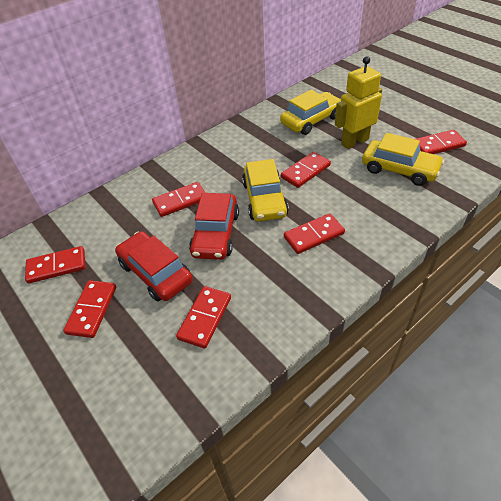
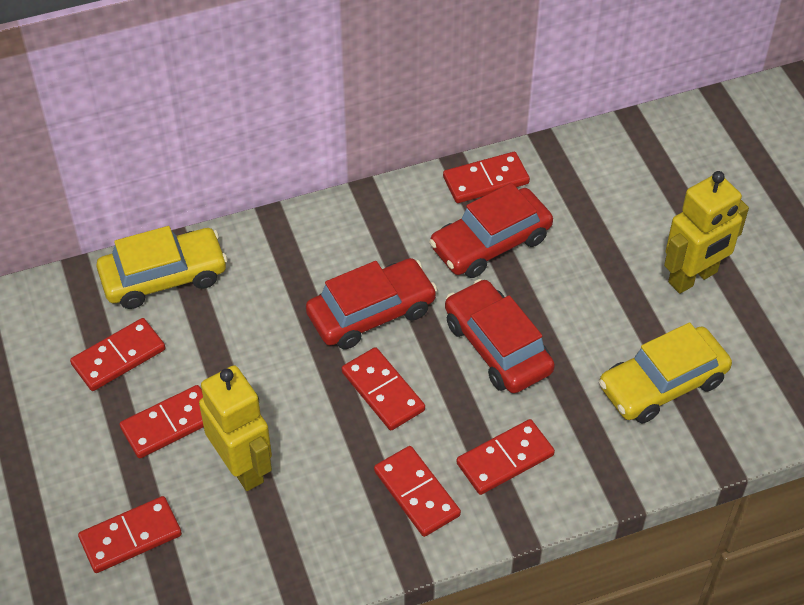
red car: [115,231,193,301] [189,193,239,260] = 2 -> [306,258,437,349] [429,183,553,278] [445,279,555,393] = 3
yellow car: [242,159,289,222] [280,90,341,135] [362,133,444,186] = 3 -> [96,226,228,309] [599,322,732,424] = 2
yellow robot: [335,56,382,149] = 1 -> [199,365,272,491] [664,171,749,294] = 2

